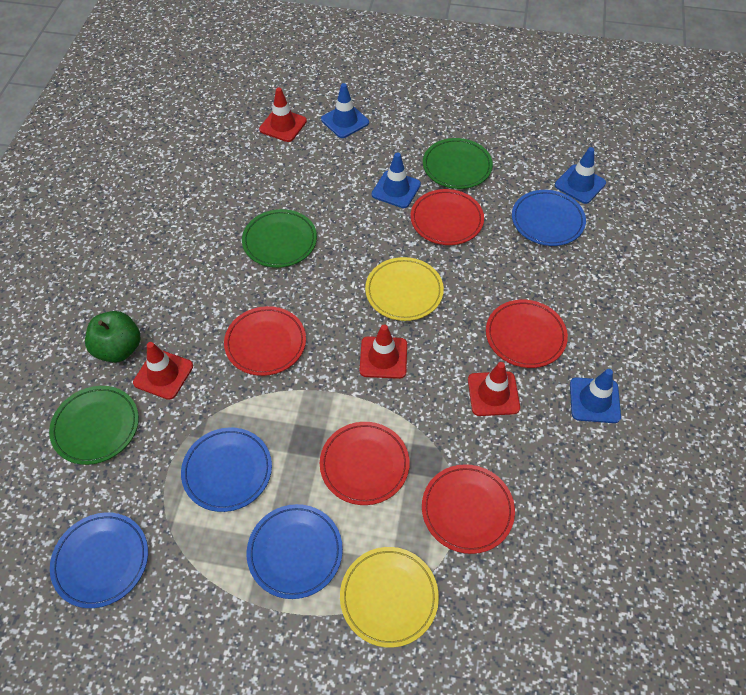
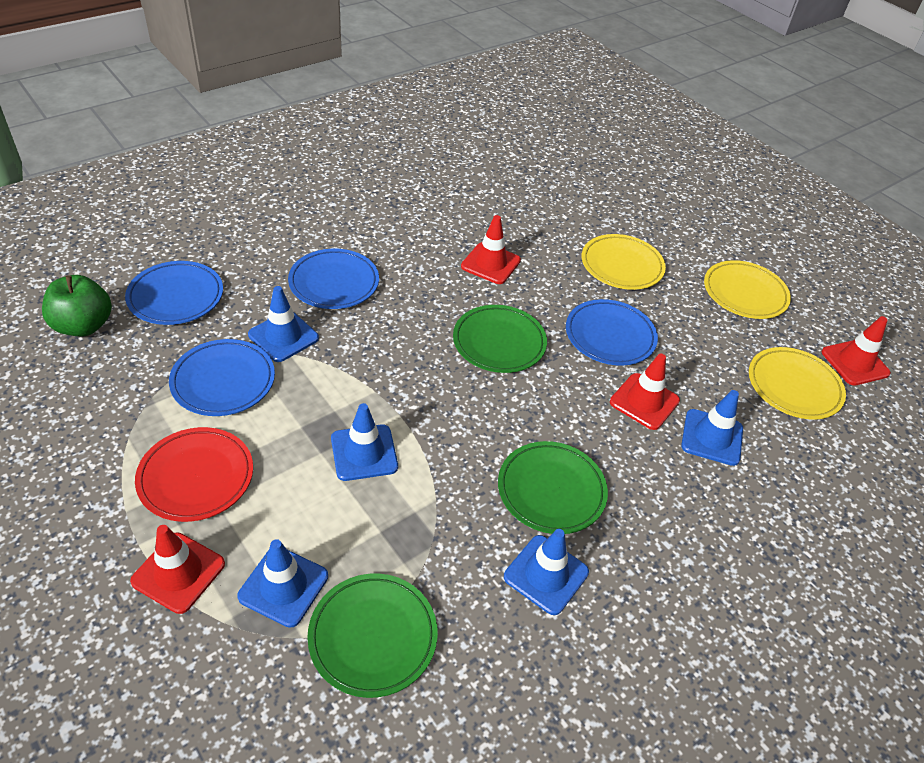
blue traffic cone: [321,83,369,138] [372,152,421,208] [555,147,606,204] [570,369,621,423] = 4 -> [237,539,328,628] [248,286,319,362] [331,403,398,481] [504,529,589,615] [681,390,743,466] = 5
red plate: [224,306,306,376] [320,422,410,505] [411,189,484,245] [422,464,515,554] [486,300,568,368] = 5 -> [135,427,253,522] = 1
yellow plate: [340,547,439,648] [365,257,444,321] = 2 -> [582,234,666,290] [704,260,791,319] [749,347,846,420] = 3

